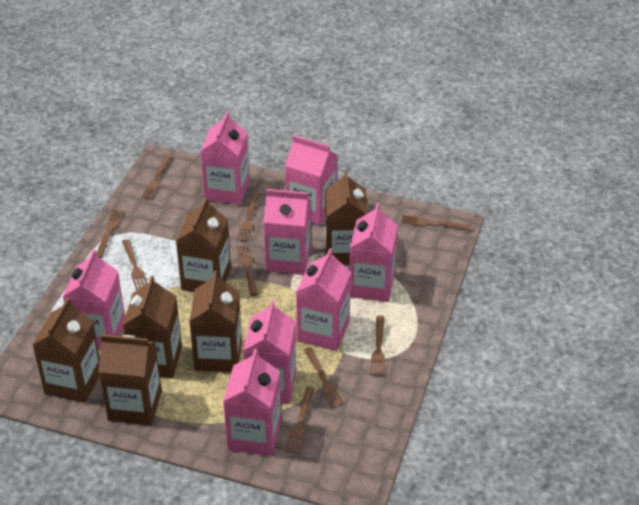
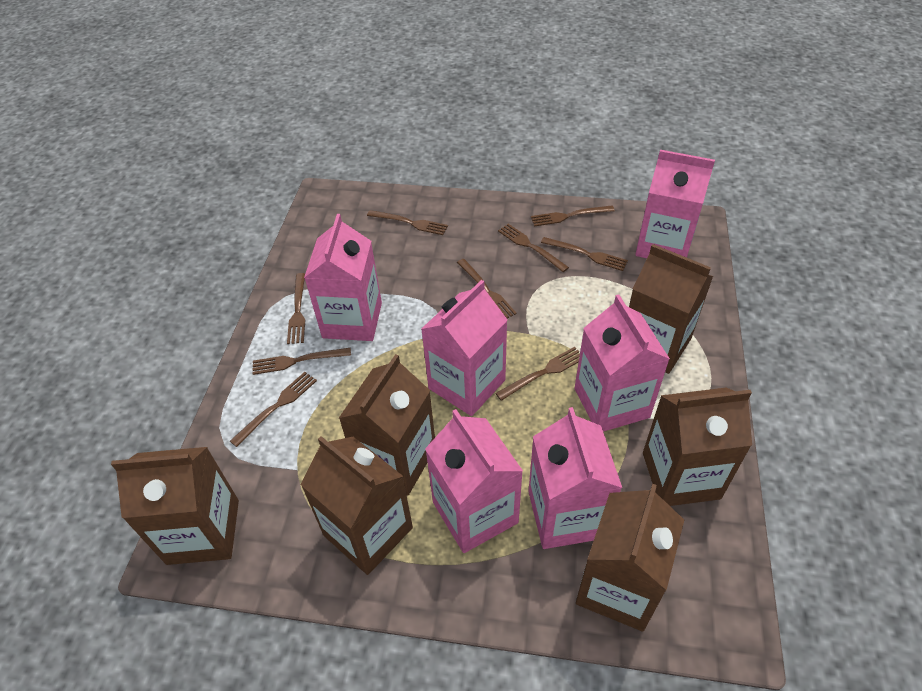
pink carton: [63,250,125,350] [200,112,250,205] [223,349,281,456] [243,300,296,404] [263,189,311,275] [285,135,337,225] [296,248,351,351] [349,203,398,302] = 8 -> [304,214,382,341] [421,280,508,416] [425,409,523,553] [528,407,622,549] [575,294,670,432] [635,150,715,258] = 6

